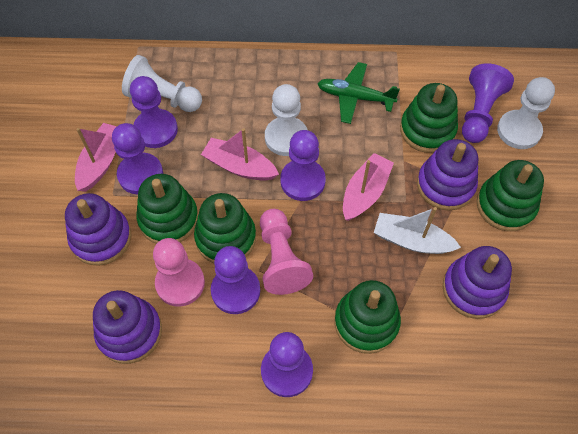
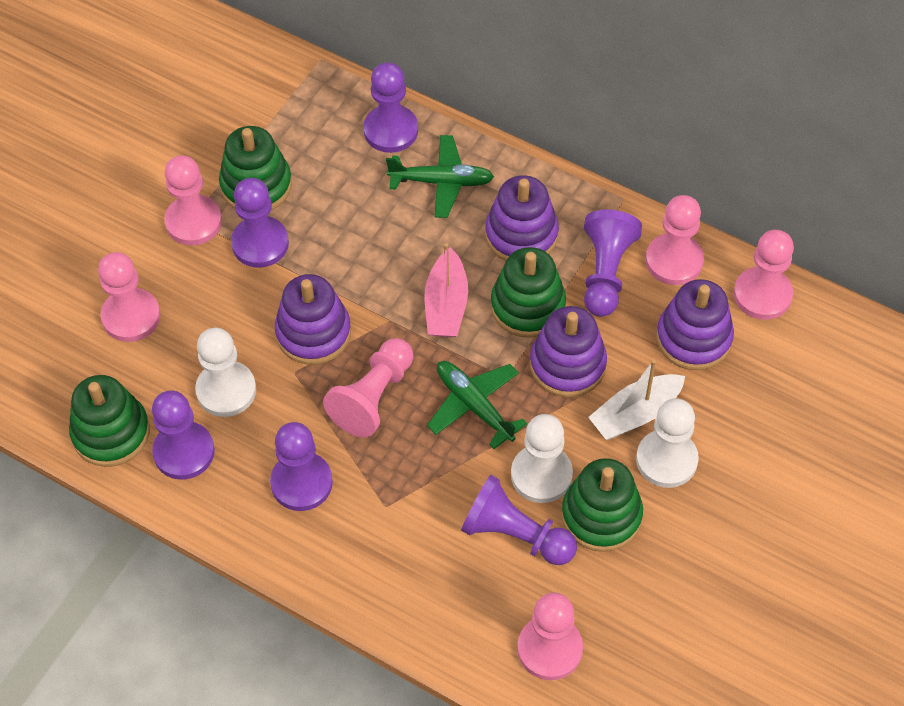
green plane: [317,62,400,124] = 1 -> [386,135,494,218] [427,361,527,449] = 2
green stacking toy: [136,174,198,244] [194,193,256,263] [335,280,401,354] [400,83,458,153] [477,160,544,231] = 5 -> [69,375,150,467] [219,126,292,210] [491,247,566,338] [561,458,643,552] = 4
pink boat: [75,123,117,192] [201,128,279,181] [343,153,394,221] = 3 -> [424,243,468,337] = 1
pink pawn: [153,238,205,307] [260,209,313,295] = 2 -> [98,252,161,342] [164,155,222,245] [323,338,414,437] [517,593,583,680] [646,195,704,285] [734,230,794,320] = 6

